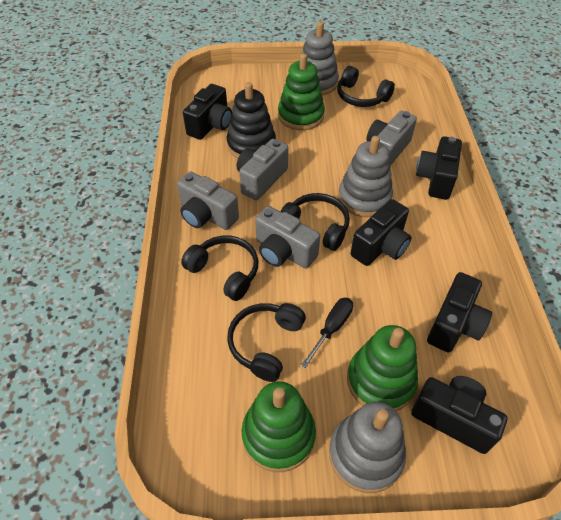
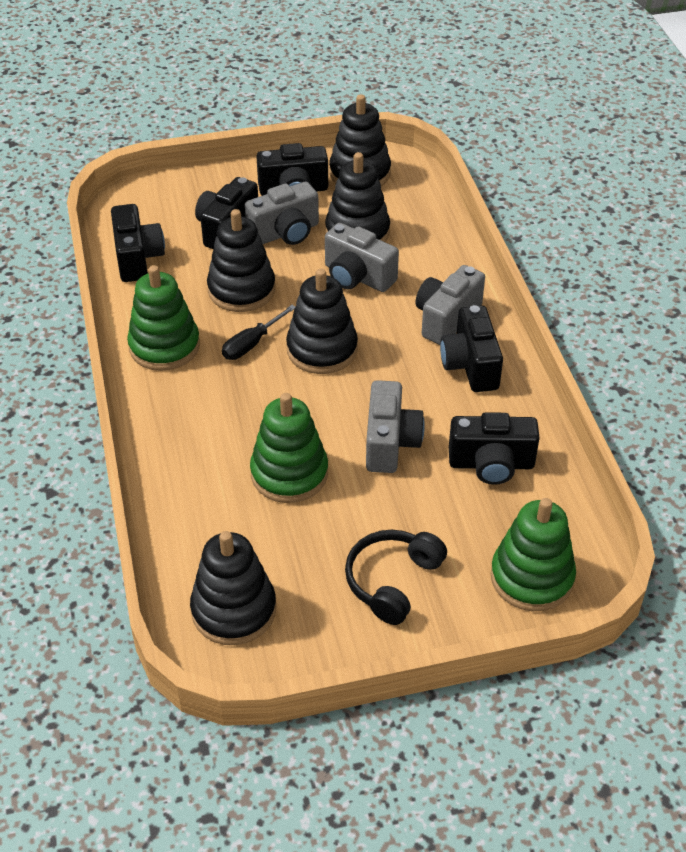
black headphones: [181,236,258,301] [227,303,306,382] [280,193,350,251] [337,66,395,107] = 4 -> [345,530,447,625] = 1
black stacking toy: [227,82,276,158] = 1 -> [190,531,276,645] [207,209,275,312] [286,269,358,374] [325,152,390,242] [329,94,391,186] = 5
grey stacking toy: [299,21,339,95] [329,402,406,493] [338,136,393,217] = 3 -> none = 0

